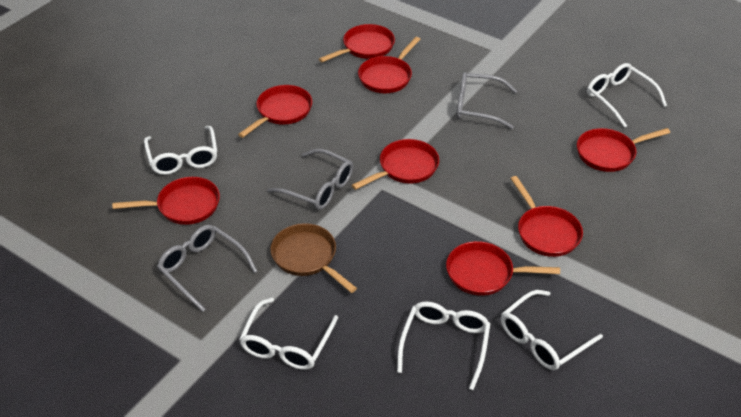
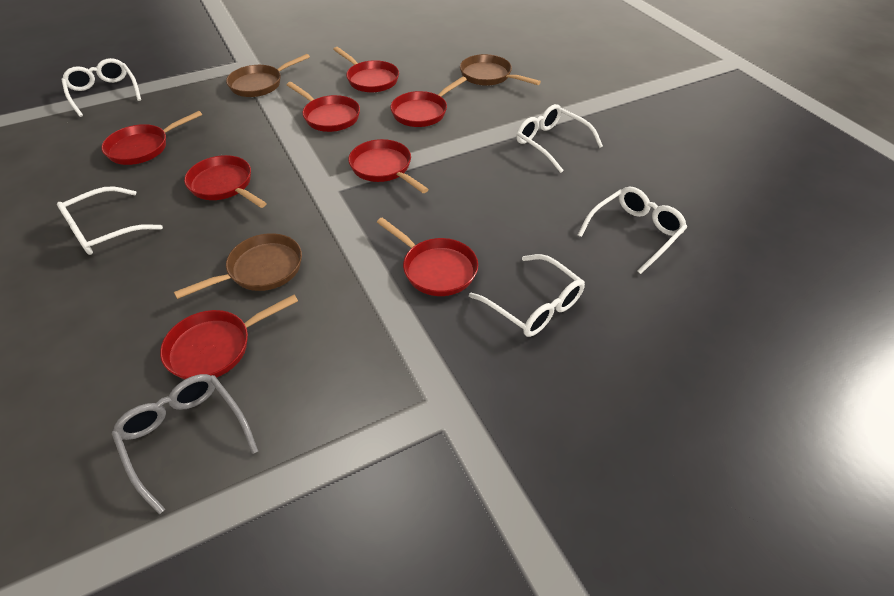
brown pan: [271,223,357,293] = 1 -> [174,233,302,299] [226,54,310,97] [460,54,541,86] = 3
grey glasses: [157,225,257,312] [267,149,353,210] [456,72,517,129] = 3 -> [112,374,258,514] = 1

